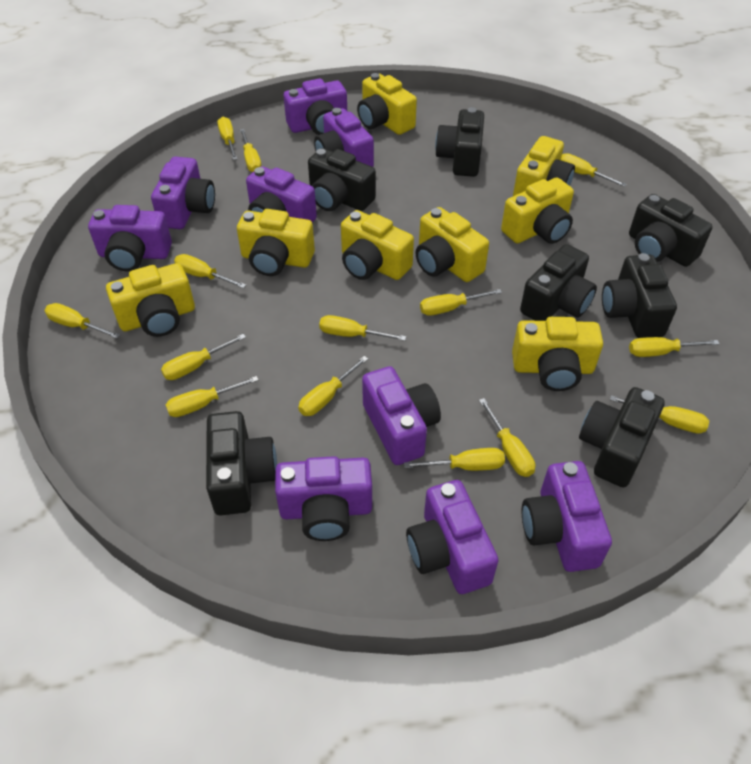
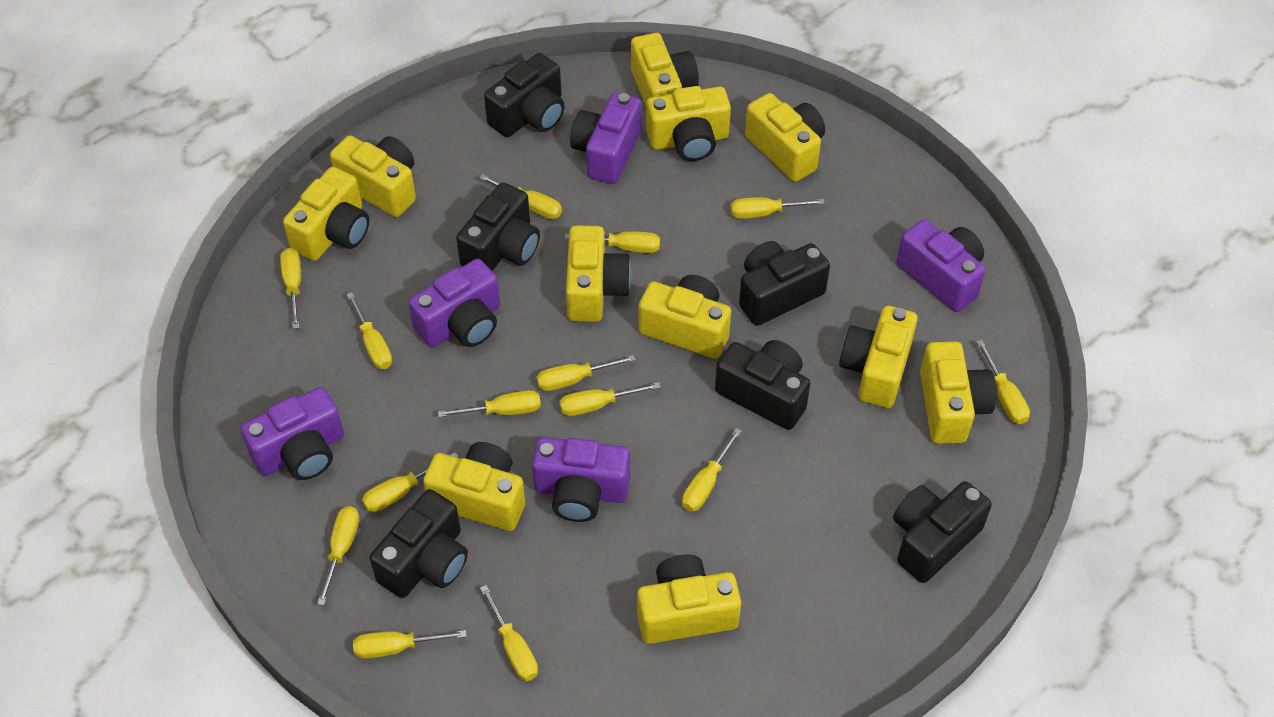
black camera: [206,411,277,515] [308,148,376,211] [435,107,484,177] [520,244,597,321] [579,387,665,487] [602,253,677,338] [629,194,713,267] = 7 -> [370,489,468,598] [456,182,540,271] [484,53,565,137] [715,340,810,430] [739,241,830,326] [893,481,992,583] = 6
purple camera: [88,205,172,271] [151,156,215,229] [246,166,317,222] [275,456,372,541] [284,78,347,135] [314,108,374,167] [362,366,441,465] [406,480,499,594] [521,461,612,572] = 9 -> [240,387,344,480] [408,259,500,347] [532,437,630,522] [570,92,642,184] [897,219,986,312] = 5
yellow camera: [106,263,195,337] [237,209,315,276] [341,210,414,280] [357,73,417,135] [415,207,489,282] [501,178,574,244] [512,317,603,391] [513,136,575,196] = 8 -> [283,167,369,261] [330,136,416,217] [423,442,525,531] [566,225,631,322] [631,33,699,106] [637,555,741,644] [639,275,731,359] [646,86,731,161] [745,93,825,182] [839,306,918,408] [920,341,997,444] = 11

